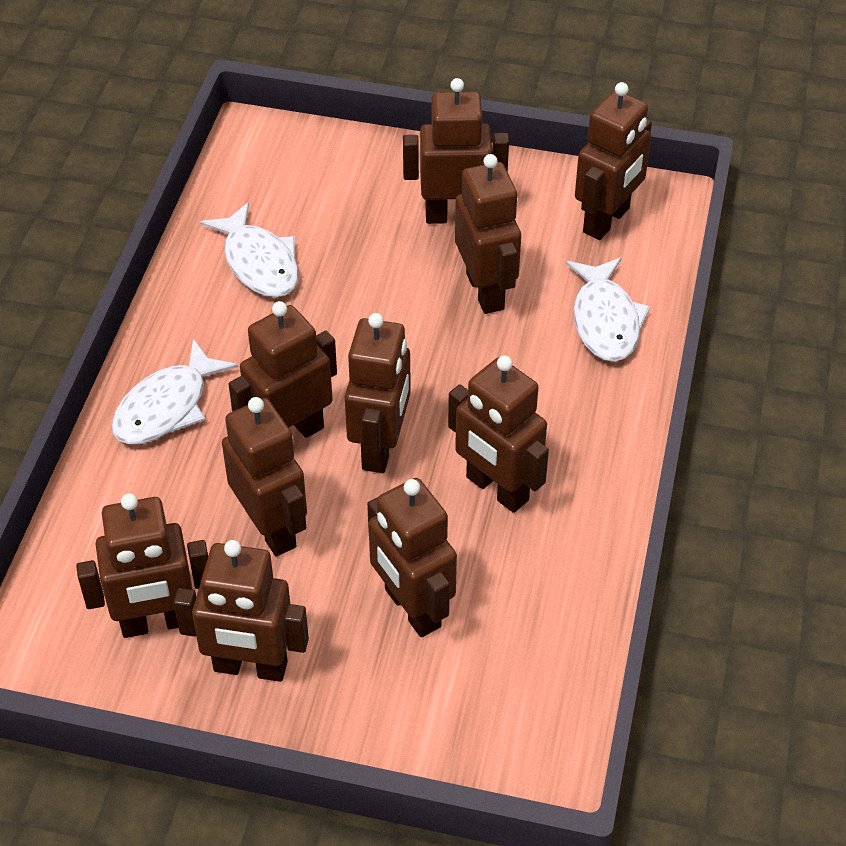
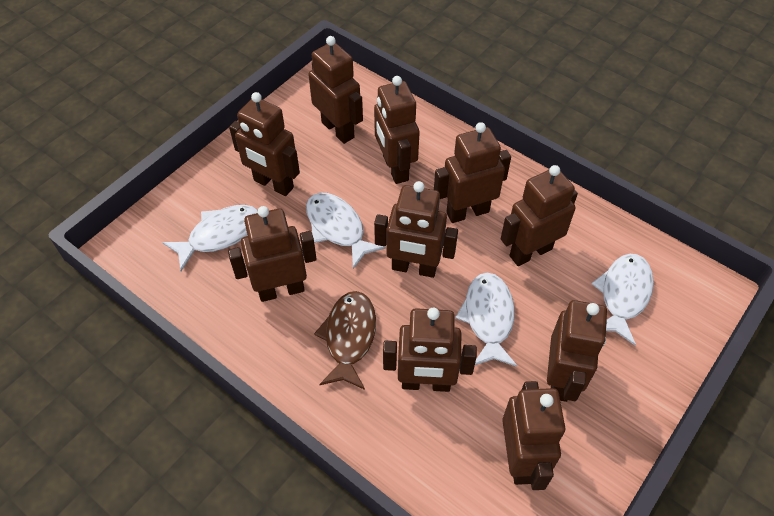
brown fish: none = 0 -> [314,291,376,390] = 1
white fish: [111,339,238,445] [200,202,299,297] [566,258,651,362] = 3 -> [162,205,258,271] [306,193,386,269] [455,273,517,367] [591,254,654,345] = 4

